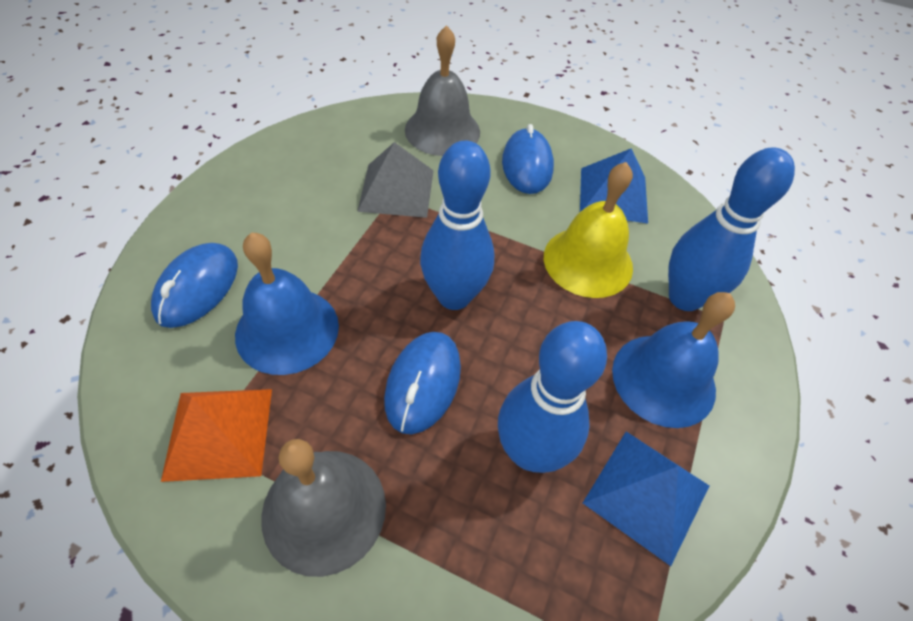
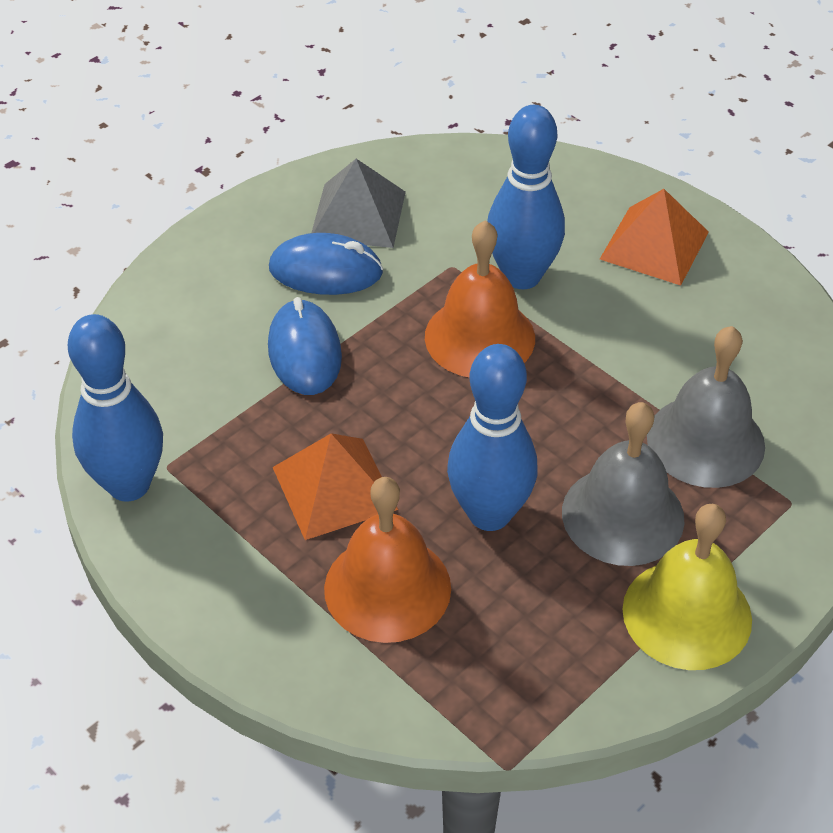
blue bell: [235,232,339,375] [612,292,735,428] = 2 -> none = 0
blue mouse: [151,243,238,328] [384,332,461,434] [502,124,554,194] = 3 -> [268,297,342,395] [269,233,383,295] = 2
blue pyramid: [580,148,648,223] [583,432,709,566] = 2 -> none = 0
orange bell: none = 0 -> [324,477,451,643] [425,220,535,377] = 2
orange pyramid: [161,389,272,482] = 1 -> [273,433,398,540] [600,189,709,286] = 2

